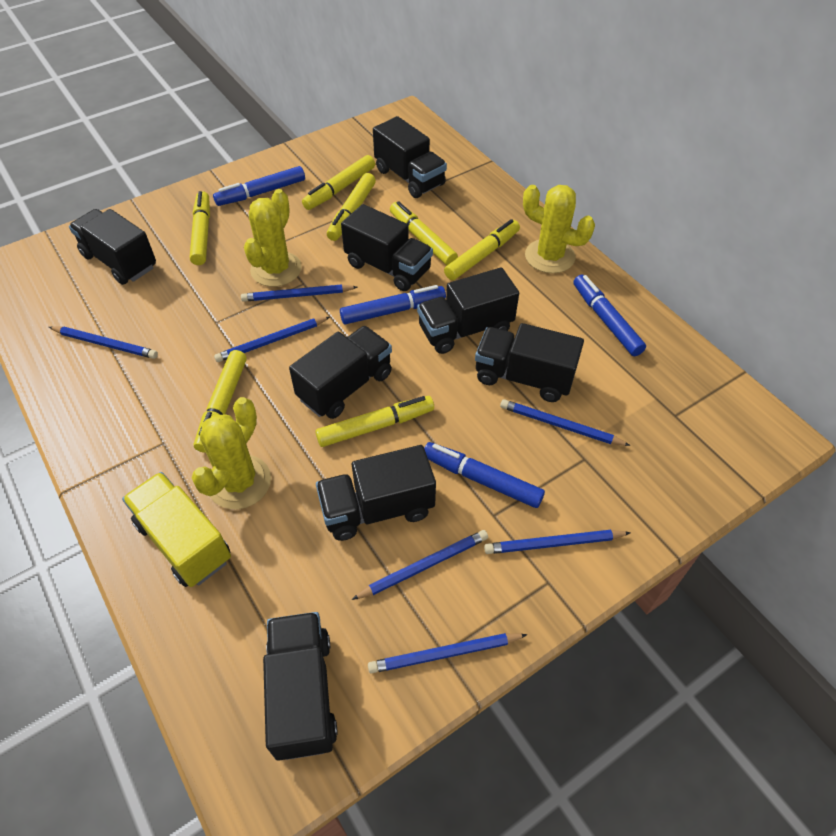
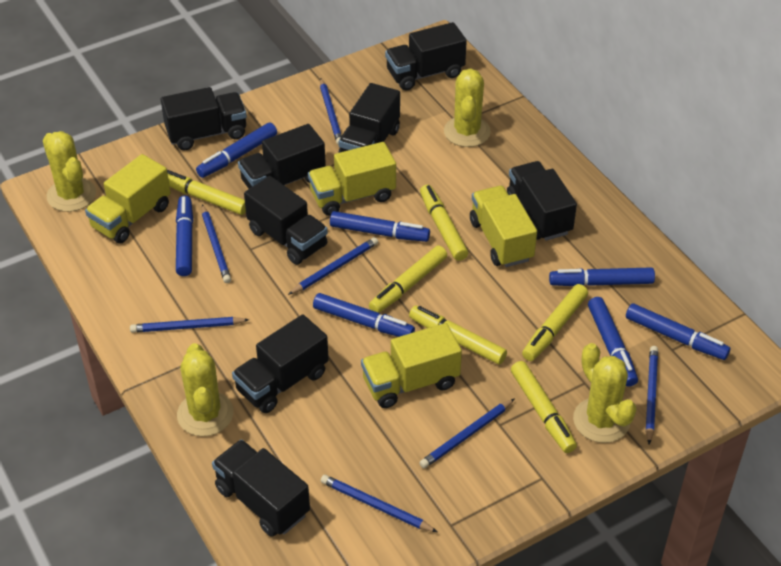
blue marker: [213,166,305,206] [340,285,446,324] [424,442,545,508] [573,274,646,356] = 4 -> [176,196,193,276] [196,122,277,178] [313,293,415,337] [330,211,430,242] [549,267,655,286] [588,297,638,387] [626,303,730,360] = 7
yellow cactus: [192,397,271,509] [244,189,302,287] [523,185,595,273] = 3 -> [43,131,96,212] [177,343,234,436] [444,69,491,147] [573,343,637,443] = 4
yellow marker: [190,191,210,265] [194,350,247,453] [302,155,375,210] [315,396,434,447] [327,173,376,241] [390,201,458,266] [444,219,520,280] = 7 -> [167,170,246,215] [369,245,447,313] [409,305,507,365] [420,185,468,261] [511,361,577,453] [522,284,588,361] = 6
yellow truck: [122,472,231,587] = 1 -> [85,154,171,244] [308,142,396,216] [361,323,462,408] [470,186,537,267] = 4

